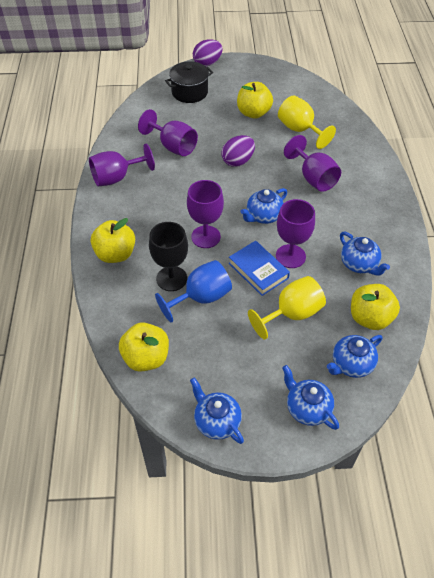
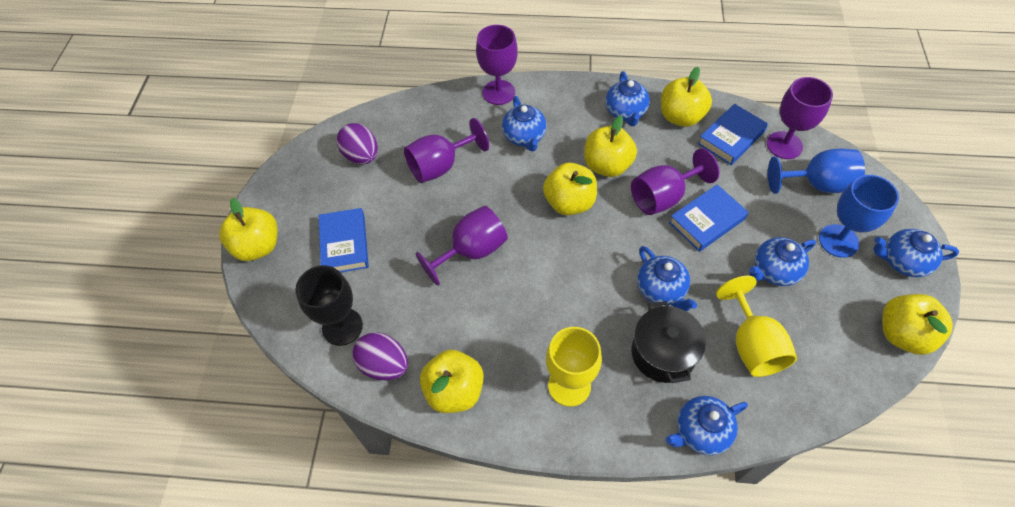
blue book: [229,241,290,296] = 1 -> [319,208,369,273] [669,184,749,252] [698,104,768,165] = 3
blue goblet: [155,260,232,323] = 1 -> [768,149,865,194] [819,175,899,258] = 2
blue teapot: [190,377,244,444] [240,188,287,224] [282,365,339,430] [327,335,383,378] [340,232,390,276] = 5 -> [502,96,547,152] [605,71,650,126] [637,246,697,311] [666,396,748,455] [750,237,816,286] [874,229,959,277] = 6
yellow apple: [91,218,135,263] [119,322,169,372] [237,82,273,119] [351,284,400,330] = 4 -> [219,198,278,261] [420,350,484,413] [543,163,597,215] [584,116,637,177] [661,67,712,127] [882,294,953,355] = 6

